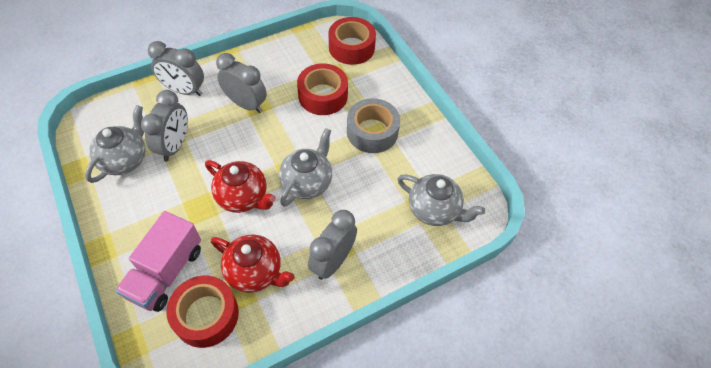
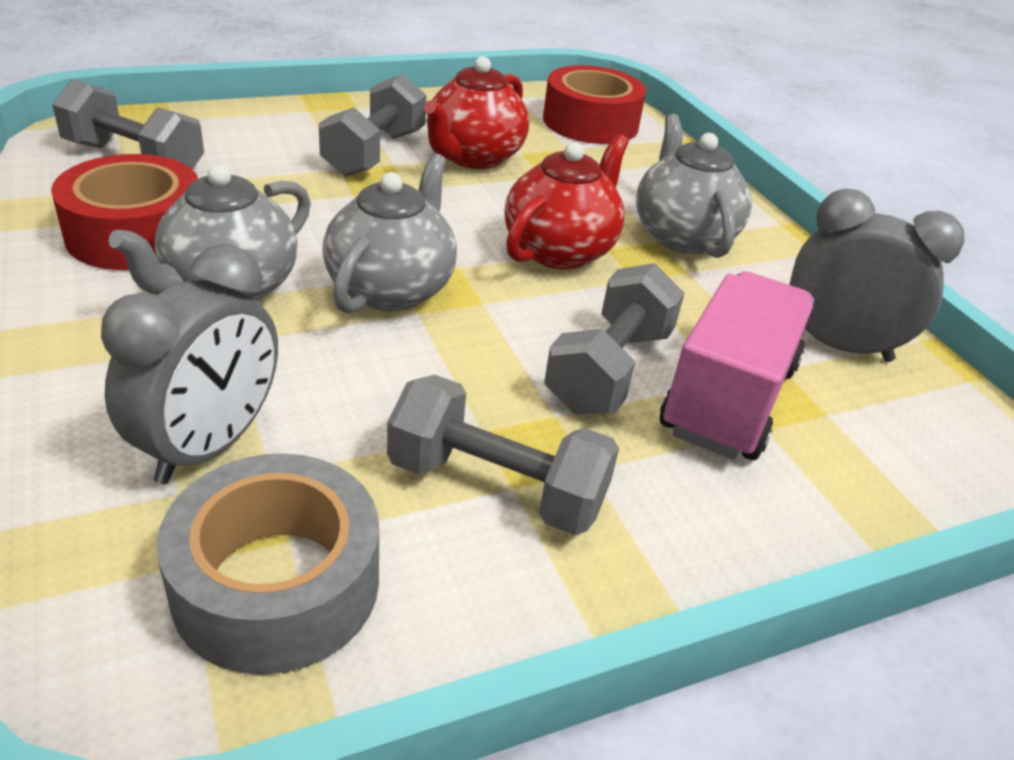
grey clock: [141,90,188,161] [148,41,204,96] [216,53,267,113] [308,210,357,280] = 4 -> [101,244,278,484] [789,189,964,362] = 2
grey dumbbell: none = 0 -> [52,79,204,170] [319,74,426,177] [387,375,619,535] [544,263,685,415] = 4
red tape: [166,276,239,348] [297,63,348,115] [329,17,376,65] = 3 -> [51,154,198,270] [543,65,646,144] = 2

